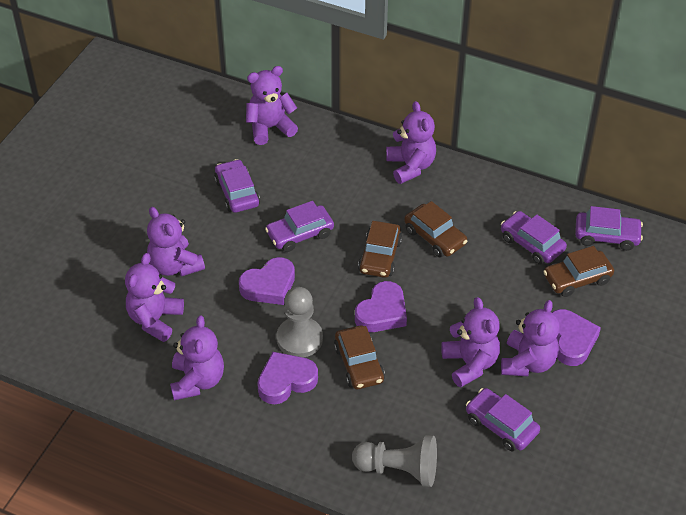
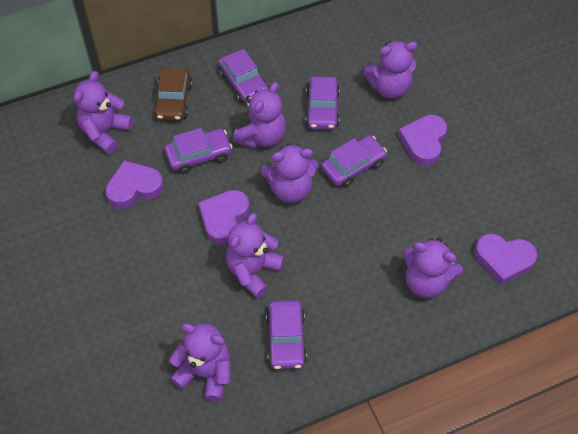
brown car: [334,326,385,389] [358,221,402,278] [404,201,467,258] [543,246,614,297] = 4 -> [154,68,192,121] = 1
grey pawn: [277,287,323,358] [352,435,437,487] = 2 -> none = 0

